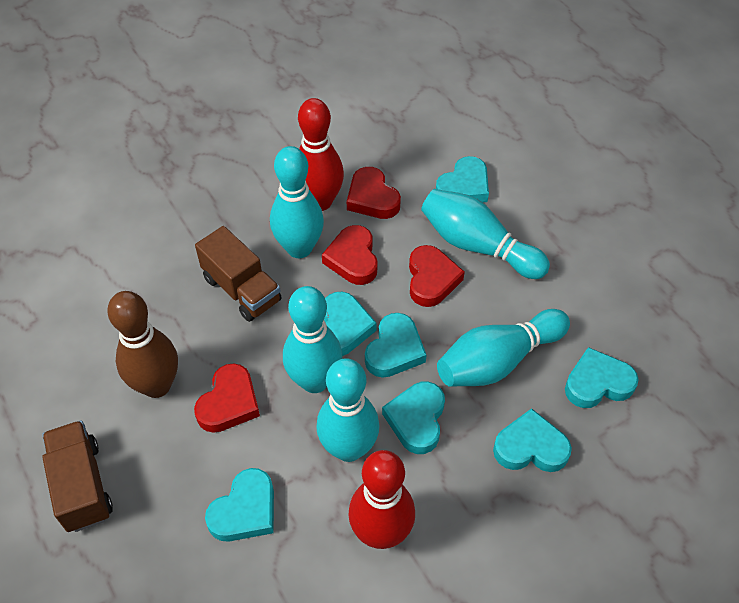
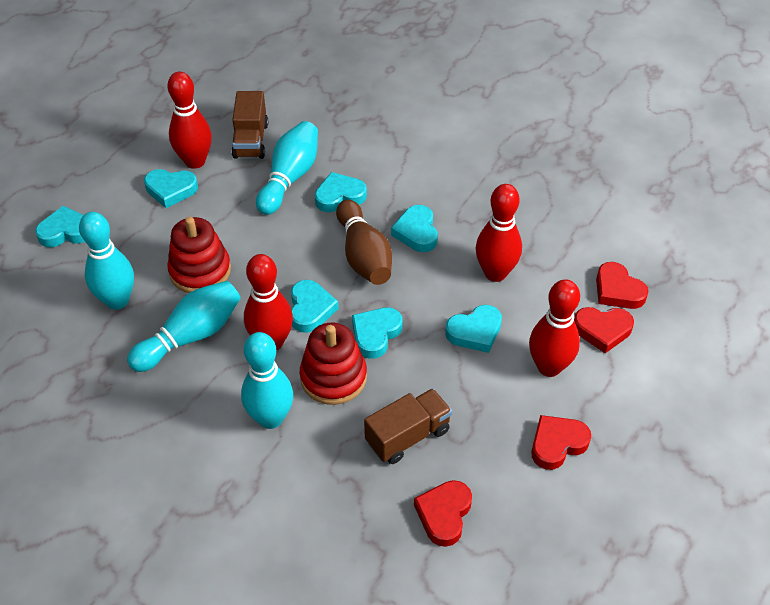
red bowling pin: [298,98,344,211] [348,450,415,549] = 2 -> [168,72,212,169] [244,254,293,351] [476,184,522,282] [529,279,580,377] = 4
red stacking toy: none = 0 -> [167,217,231,293] [300,323,367,405] = 2
turquoise bowling pin: [270,146,324,258] [283,286,343,393] [316,358,379,462] [421,189,550,279] [437,309,570,387] = 5 -> [79,212,134,310] [127,281,241,372] [241,332,293,429] [256,121,318,215] = 4

